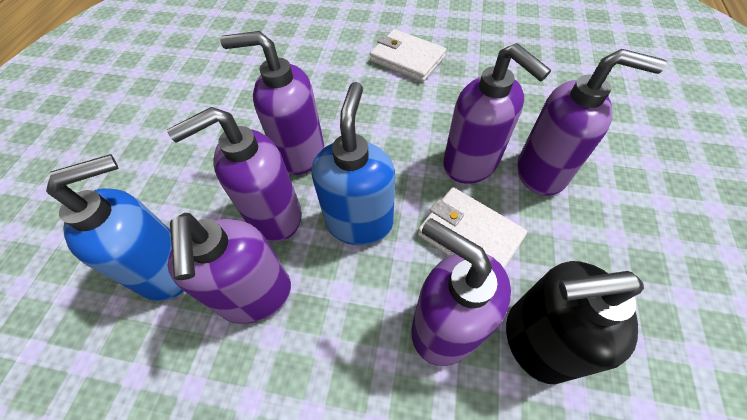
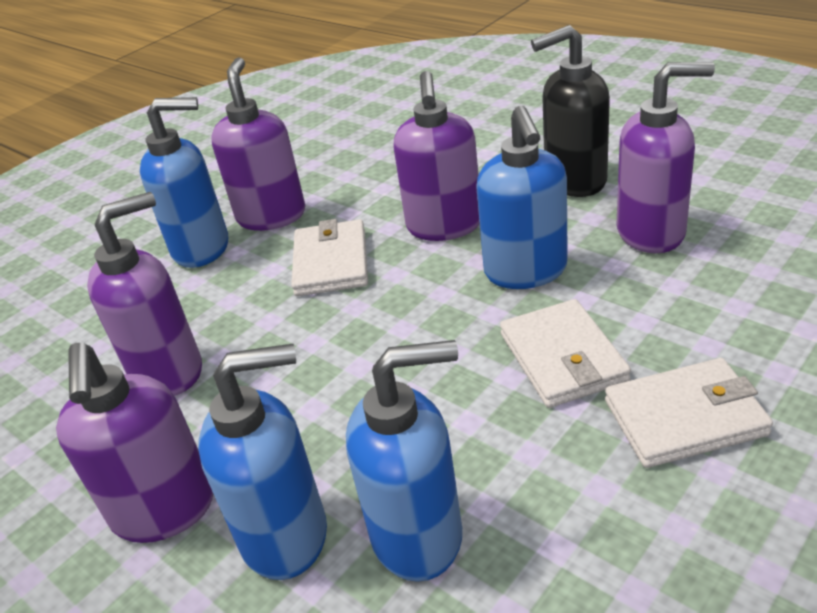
blue soap dispenser: [46,154,183,301] [312,82,395,245] = 2 -> [140,97,228,268] [198,344,327,580] [346,340,462,582] [476,106,568,289] = 4
purple soap dispenser: [167,107,302,242] [168,213,291,324] [220,31,324,175] [412,218,511,366] [443,43,551,184] [517,49,667,196] = 6 -> [56,343,213,543] [87,192,202,396] [211,57,305,231] [393,71,480,241] [617,62,715,253] = 5
white wallet: [370,29,447,82] [418,187,527,268] = 2 -> [291,219,368,296] [500,299,631,408] [605,358,773,468] = 3

